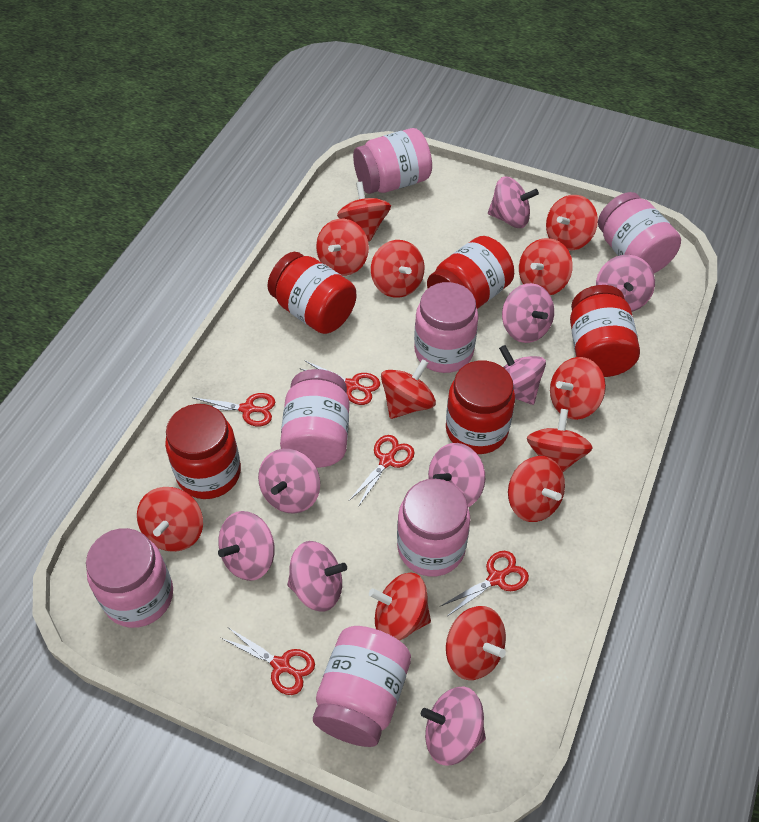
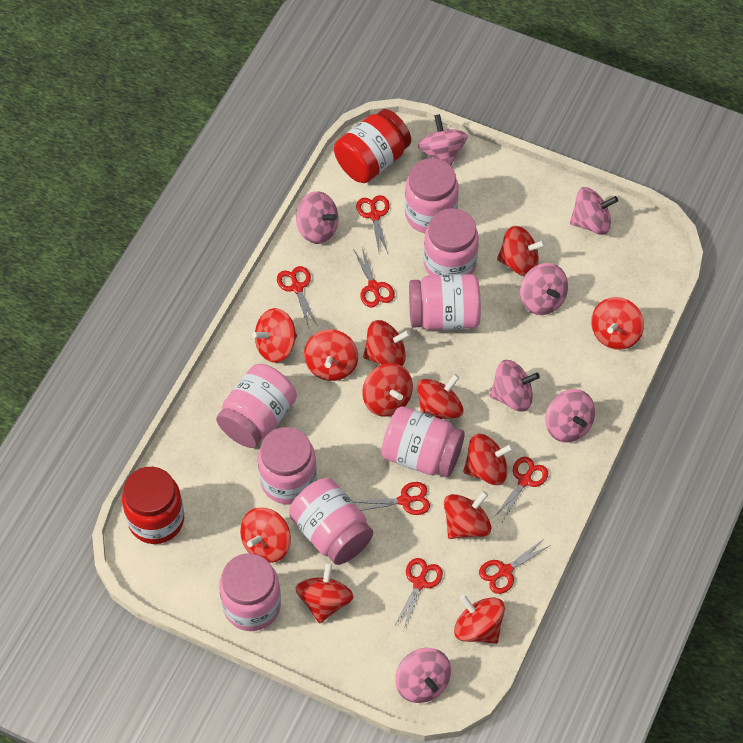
pink jar: [86,528,173,628] [280,369,350,468] [313,626,411,747] [353,128,432,194] [397,479,470,577] [414,282,478,373] [598,192,681,273] = 7 -> [216,364,297,448] [219,553,281,631] [258,427,317,505] [289,478,373,565] [382,406,465,477] [405,158,459,233] [409,274,481,330] [424,208,479,276] = 8
pink spinning top: [218,511,275,581] [258,449,320,514] [287,541,347,611] [421,686,486,765] [428,443,485,507] [488,176,539,228] [499,345,546,405] [502,283,554,343] [596,255,655,312] = 9 -> [296,191,338,244] [395,648,451,703] [418,114,468,166] [489,360,540,411] [520,263,568,315] [545,389,595,443] [570,187,618,235] = 7
red jar: [165,404,241,499] [267,252,356,334] [427,236,514,309] [446,361,515,454] [570,285,640,377] = 5 -> [122,467,184,544] [334,109,411,183] = 2
red scissors: [192,393,275,426] [221,628,315,695] [301,360,380,405] [349,435,415,507] [441,551,529,616] = 5 -> [277,266,317,328] [353,247,395,307] [354,482,430,515] [356,195,390,253] [394,558,443,631] [479,538,551,594] [494,457,548,522] = 7

